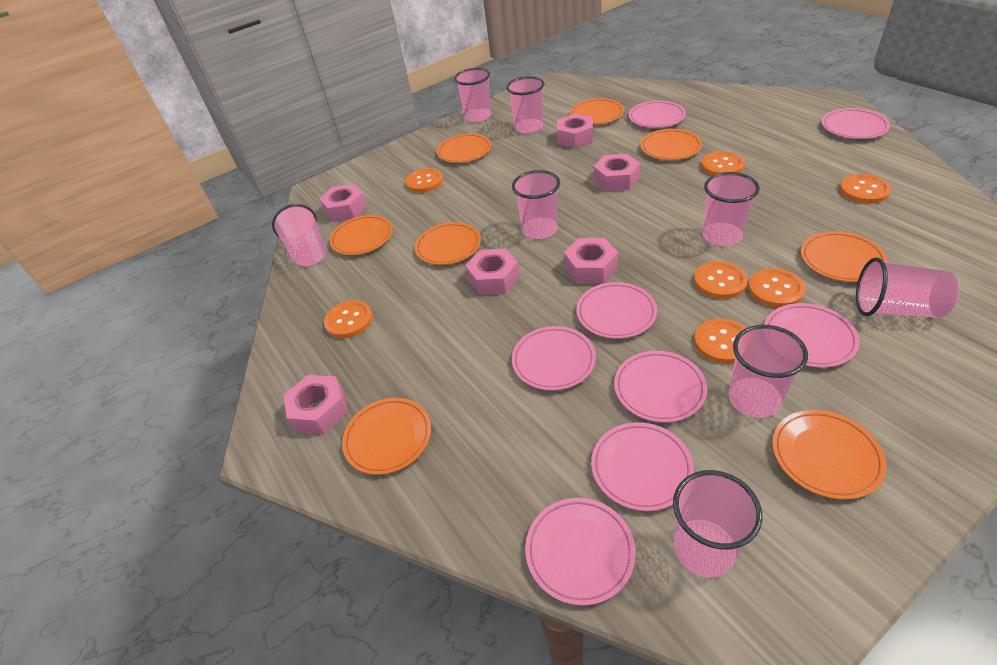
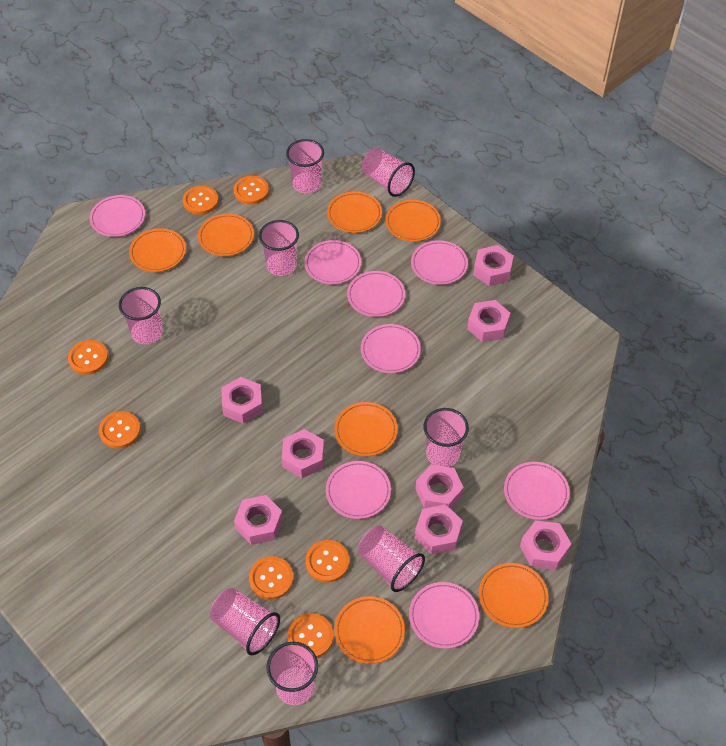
orange plate: [329,215,393,255] [342,398,431,475] [415,222,481,265] [437,134,491,163] [570,98,624,125] [640,129,702,160] [772,410,887,500] [801,231,888,282] = 8 -> [129,228,186,272] [198,214,254,256] [327,192,382,233] [334,402,398,456] [334,596,405,664] [385,200,441,242] [479,563,548,628] = 7
pink nut: [283,375,348,434] [319,184,367,222] [465,248,520,295] [557,114,593,148] [564,238,618,284] [594,154,640,191] = 6 -> [221,377,263,424] [234,495,283,545] [282,429,324,478] [415,465,464,509] [415,504,463,555] [467,300,510,342] [473,245,514,286] [520,520,571,570] = 8

